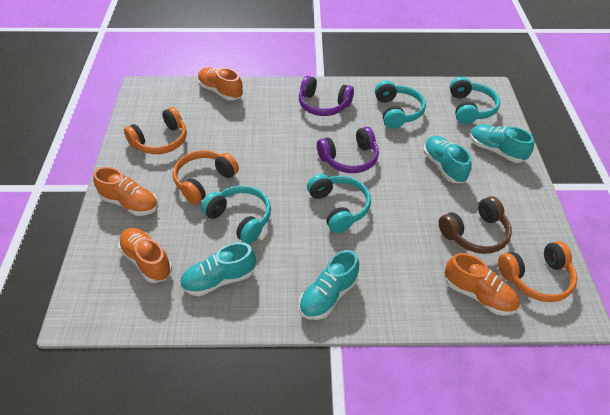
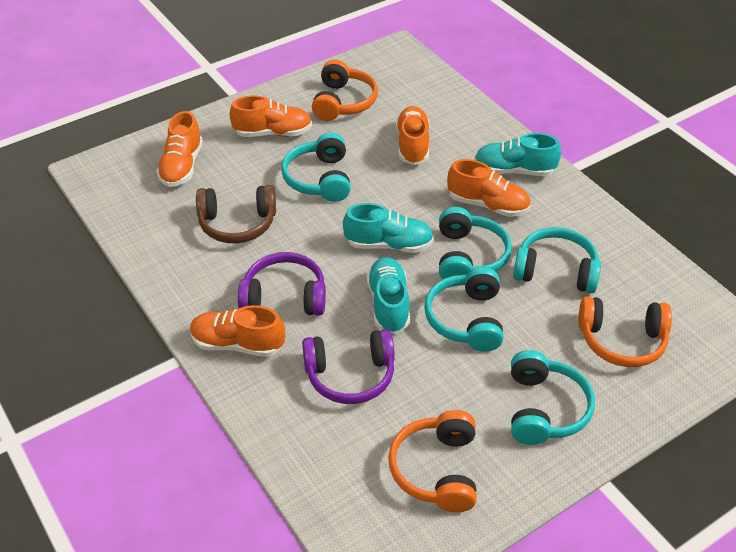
orange shoe: [93,167,158,216] [118,228,172,283] [198,68,243,101] [445,253,520,316] = 4 -> [156,111,203,187] [190,305,285,357] [230,95,312,137] [396,106,430,165] [447,159,530,217] = 5
turquoise headphones: [201,186,271,244] [307,174,371,233] [375,80,426,129] [449,77,500,124] = 4 -> [281,133,351,202] [424,267,503,352] [439,207,512,279] [511,350,595,445] [513,227,601,293] = 5
turquoise shoe: [180,242,256,296] [299,250,359,320] [423,136,472,183] [470,124,534,163] = 4 -> [343,203,434,253] [367,257,410,334] [474,133,561,176] = 3

